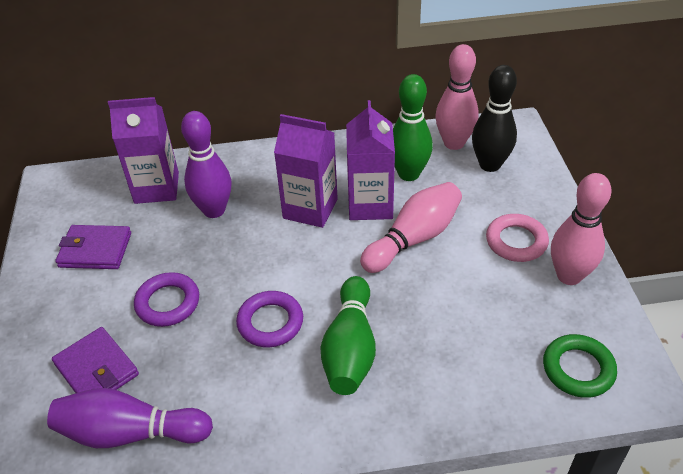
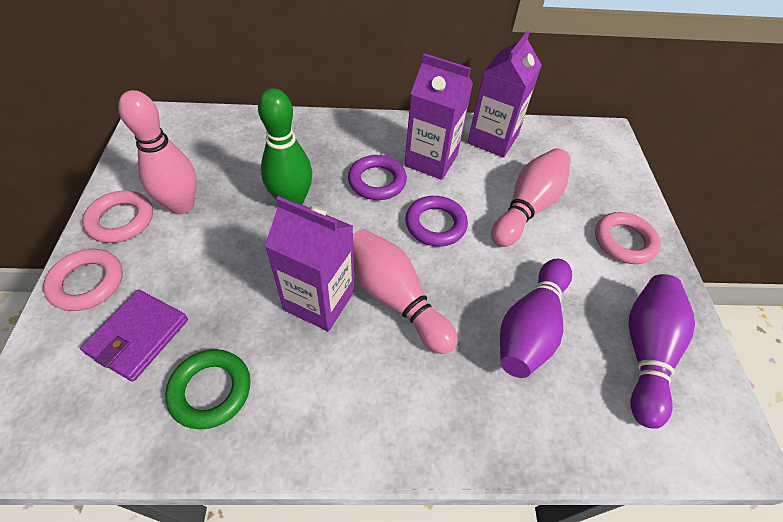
black bowling pin: [472,65,517,172] = 1 -> none = 0
green bowling pin: [320,276,376,395] [393,74,433,181] = 2 -> [258,88,312,205] = 1
pink ring: [486,214,549,262] = 1 -> [43,249,123,311] [82,191,153,243] [595,212,661,264] = 3
purple wallet: [52,327,139,393] [55,225,131,269] = 2 -> [80,290,188,382] = 1

